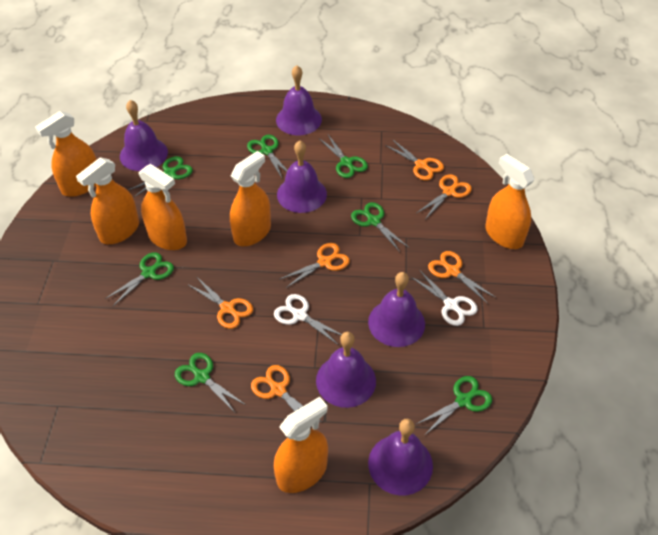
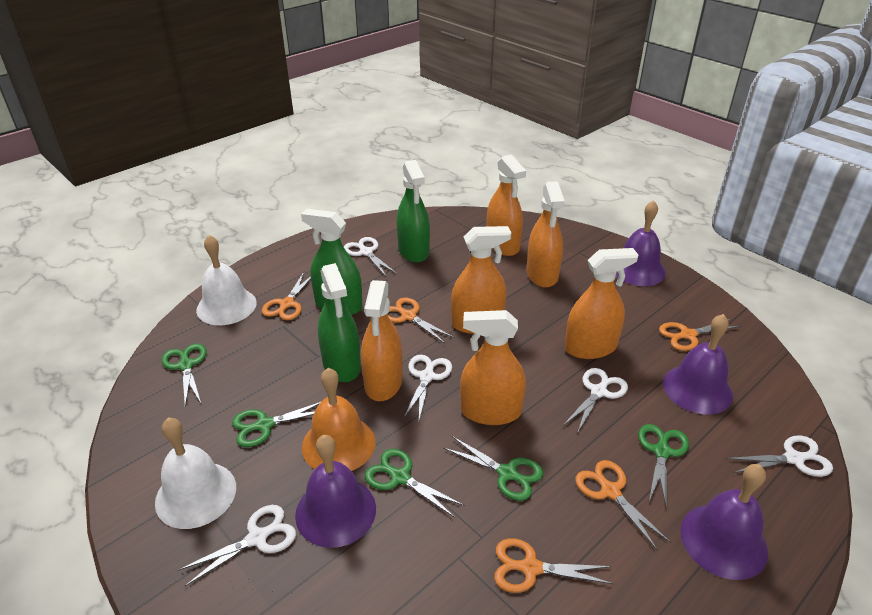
green scissors: [105,252,174,306] [129,156,193,197] [175,353,246,412] [247,135,288,178] [319,135,368,178] [351,202,408,252] [417,376,492,435] = 7 -> [162,343,207,406] [232,402,321,447] [365,449,465,518] [443,436,543,501] [638,424,689,510] = 5
green spray bottle: none = 0 -> [301,209,363,315] [318,263,361,382] [397,160,430,263] = 3
orange bell: none = 0 -> [302,368,375,471] = 1
orange scissors: [187,276,253,329] [251,365,322,422] [280,243,350,288] [385,139,444,181] [417,174,472,218] [428,251,496,304] = 6 -> [262,272,311,320] [387,298,454,344] [494,538,614,593] [575,460,671,550] [659,318,741,351] = 5
purple bell: [120,100,168,171] [276,65,322,135] [277,141,327,213] [316,332,376,408] [368,272,425,347] [368,419,433,495] = 6 -> [295,435,376,548] [616,200,666,286] [663,314,733,414] [680,464,768,580] = 4
white bell: none = 0 -> [155,418,236,529] [196,235,257,325] = 2
white scissors: [274,294,342,345] [411,271,478,326] = 2 -> [178,505,296,586] [344,237,397,276] [403,355,452,420] [564,368,628,433] [726,435,833,477] = 5

